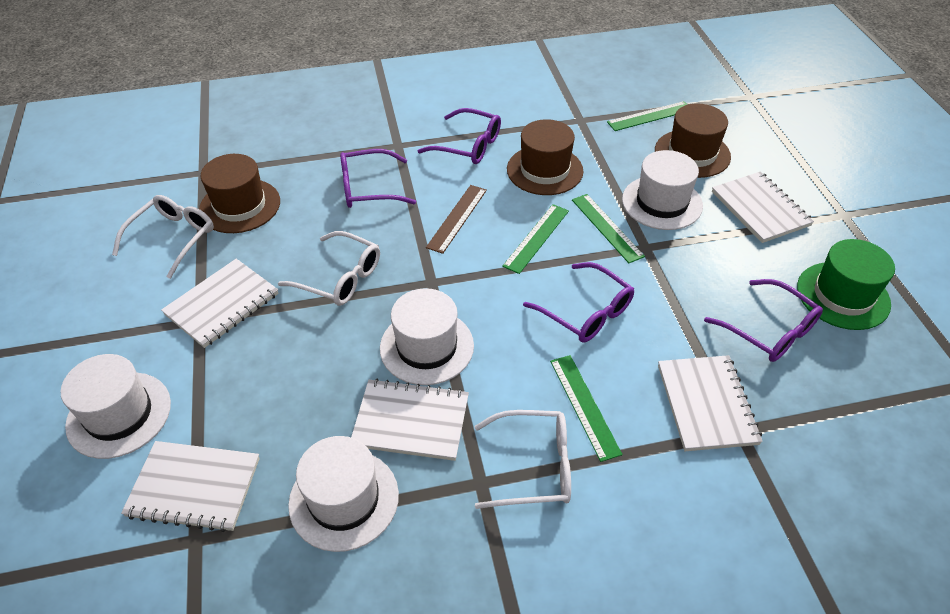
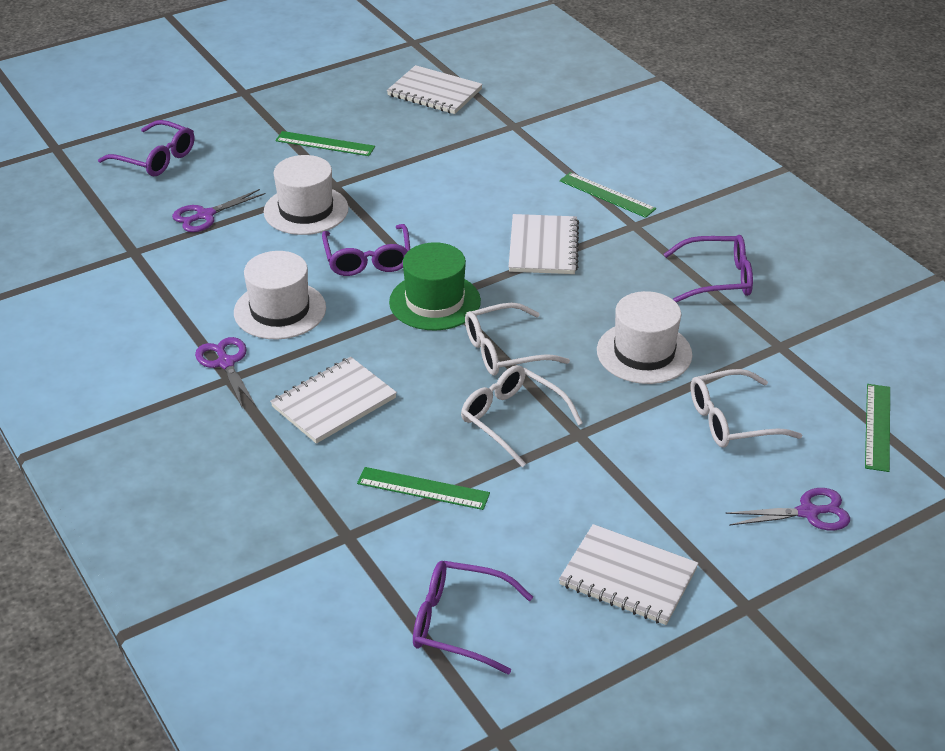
brown hat: [199,154,280,233] [507,119,584,195] [655,104,731,178] = 3 -> none = 0
brown ruler: [426,185,487,254] = 1 -> none = 0
purple scissors: none = 0 -> [172,189,266,232] [195,337,256,409] [726,488,850,530] = 3
white hat: [60,354,171,459] [288,436,399,552] [380,288,474,385] [622,150,703,230] = 4 -> [234,251,326,340] [264,155,349,235] [597,291,692,384] = 3
white notebook: [121,441,260,532] [161,259,279,348] [351,379,469,461] [658,355,763,451] [712,172,814,243] = 5 -> [270,357,397,444] [387,65,483,114] [509,214,579,274] [559,524,698,625] = 4

